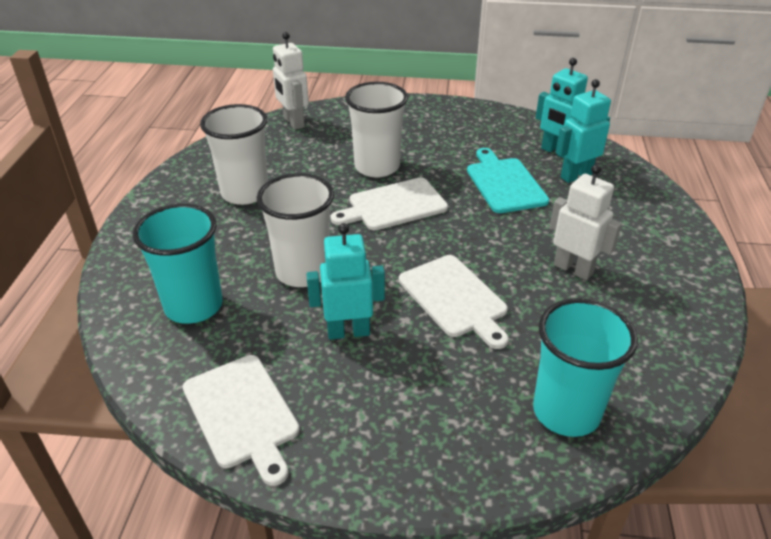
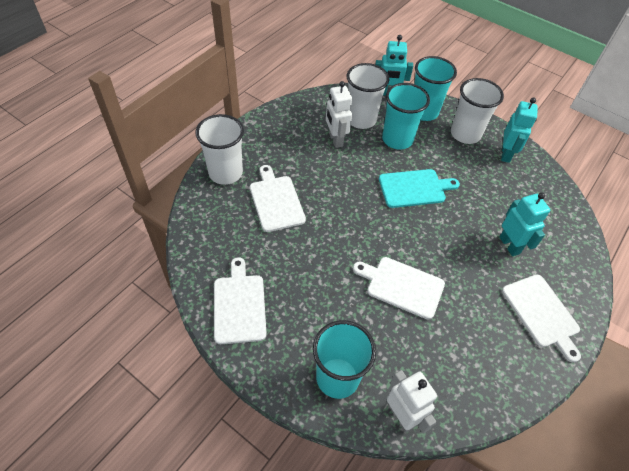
turquoise cup: [132,204,223,324] [533,298,638,437] = 2 -> [313,320,376,399] [382,83,430,150] [414,56,457,121] = 3
white cutting board: [183,355,300,486] [330,178,448,230] [399,255,509,349] = 3 -> [214,257,267,344] [250,165,306,232] [353,257,445,320] [502,275,581,363] = 4

